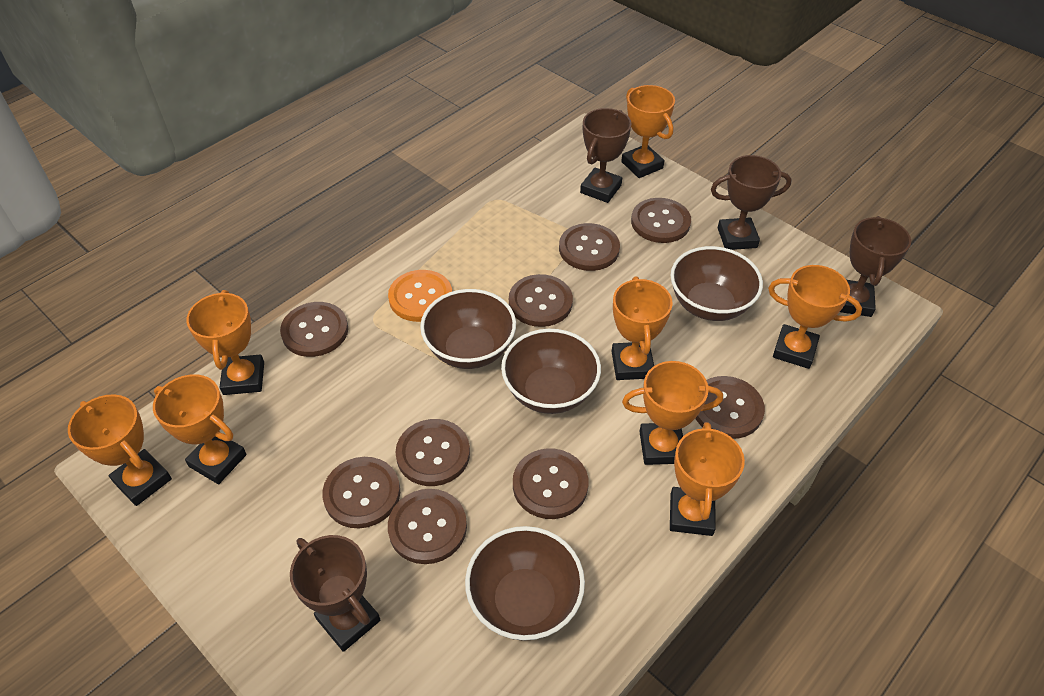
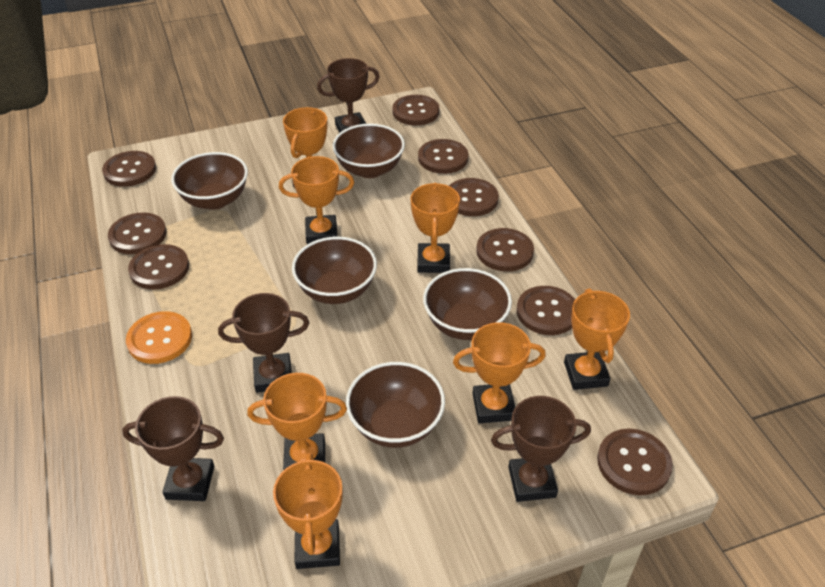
brown bowl: [420,289,516,369] [465,526,585,641] [501,329,601,414] [670,246,763,321] = 4 -> [171,152,248,210] [292,237,377,304] [333,124,405,178] [346,362,445,448] [423,268,512,340] = 5
orange trophy: [68,394,172,506] [153,374,247,484] [186,290,264,395] [612,276,673,380] [621,85,675,178] [622,361,723,465] [670,422,745,536] [768,265,862,369] = 8 -> [247,373,347,470] [273,453,343,569] [279,156,354,244] [283,107,327,187] [410,183,460,273] [453,322,546,423] [564,289,630,390] = 7

